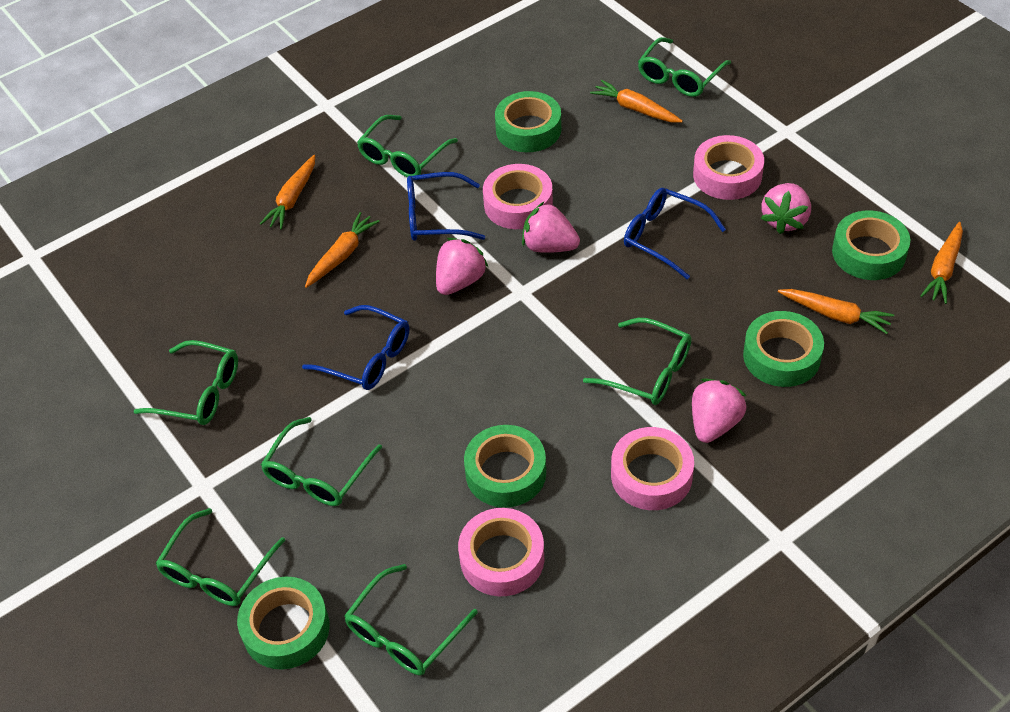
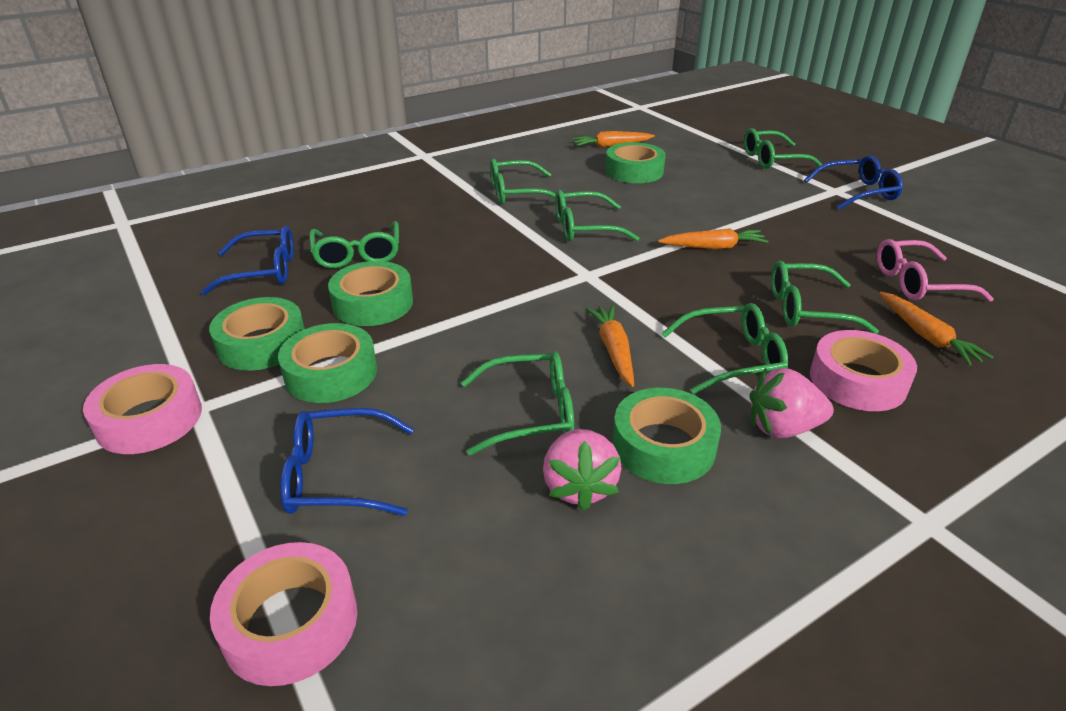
orange carrot: [260,155,315,230] [305,212,380,288] [590,80,683,123] [778,289,894,334] [920,222,963,304] = 5 -> [573,131,655,148] [586,305,634,387] [658,228,769,249] [879,292,993,366] = 4
pink glasses: none = 0 -> [877,239,994,302] = 1
pink strawberry: [436,238,488,295] [522,202,580,253] [692,379,747,443] [760,183,811,234] = 4 -> [543,429,622,511] [749,368,834,438] = 2
pink tape: [458,508,544,596] [483,164,553,229] [611,427,694,510] [693,135,764,200] = 4 -> [83,364,202,454] [210,542,357,686] [810,330,917,411] = 3

